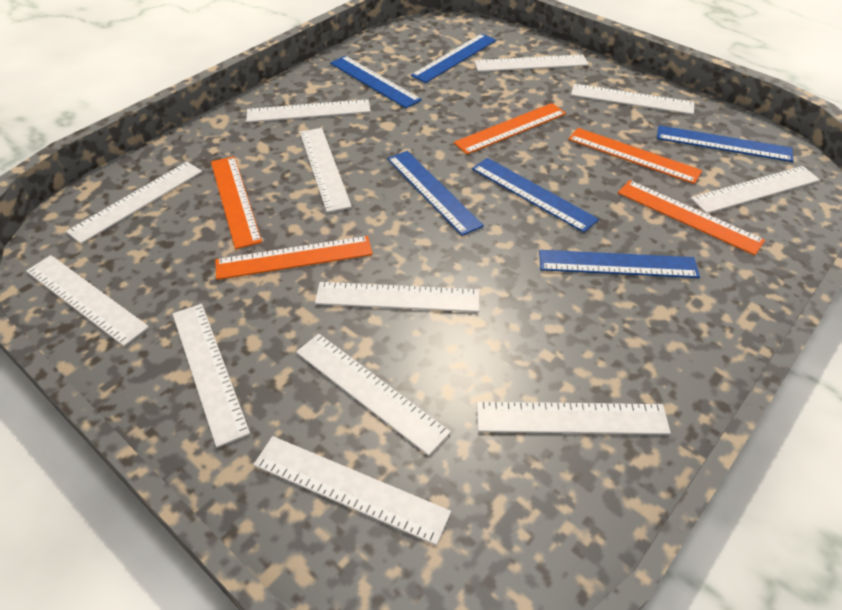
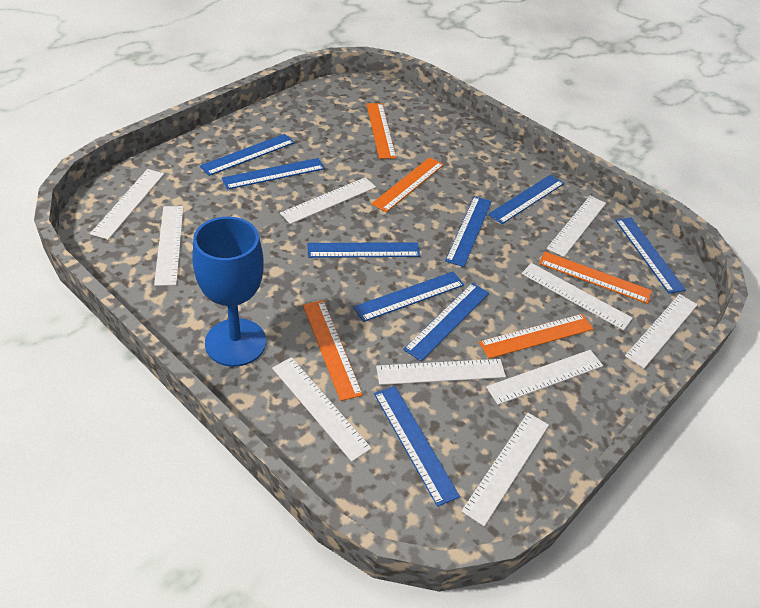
blue goblet: none = 0 -> [193,217,266,367] = 1
blue ruler: [330,56,422,108] [387,151,484,236] [411,34,496,83] [472,158,599,233] [539,250,700,278] [657,125,794,162] = 6 -> [200,134,295,176] [222,158,325,190] [307,242,420,258] [353,272,464,322] [374,386,460,507] [403,283,489,361] [445,196,492,267] [488,175,564,224] [615,218,686,293] = 9
white ruler: [26,255,149,346] [66,162,202,244] [173,304,250,447] [247,99,371,122] [254,436,451,546] [296,334,451,456] [300,128,352,213] [315,282,479,312] [475,54,589,72] [477,402,671,435] [571,84,695,115] [691,166,820,214] = 12 -> [90,169,164,240] [154,206,184,286] [272,357,372,462] [280,177,376,224] [376,359,506,385] [461,413,549,526] [486,350,603,405] [522,263,632,330] [547,196,606,257] [625,294,698,368] = 10

